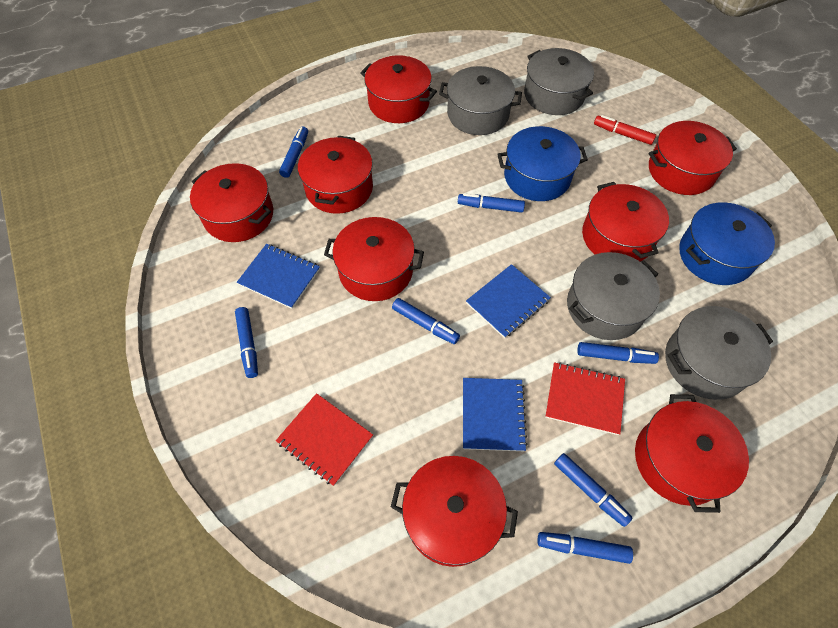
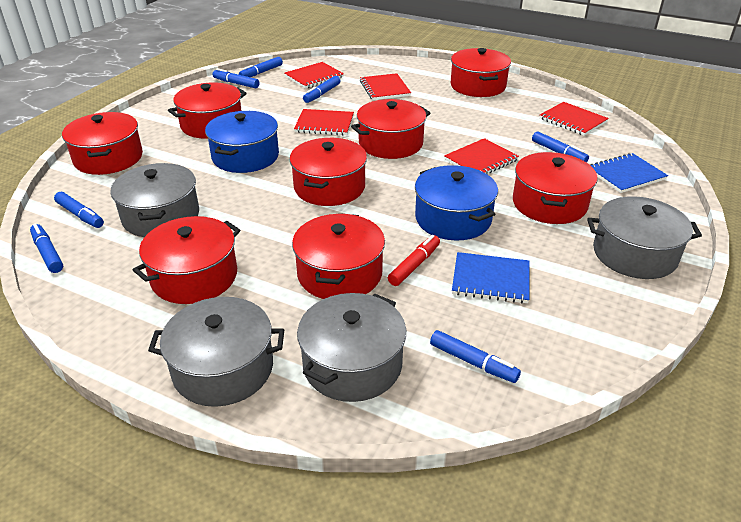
blue notebook: [237,244,320,309] [463,378,528,451] [466,264,551,338] = 3 -> [452,252,530,304] [590,153,668,193] = 2
red notebook: [276,393,373,486] [545,362,625,435] = 2 -> [285,62,344,89] [294,109,354,136] [360,73,411,100] [444,138,519,174] [539,102,609,136] = 5

